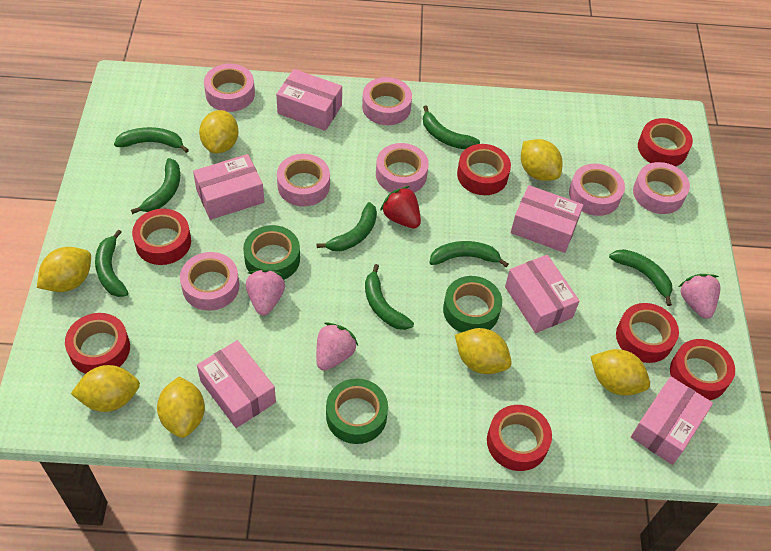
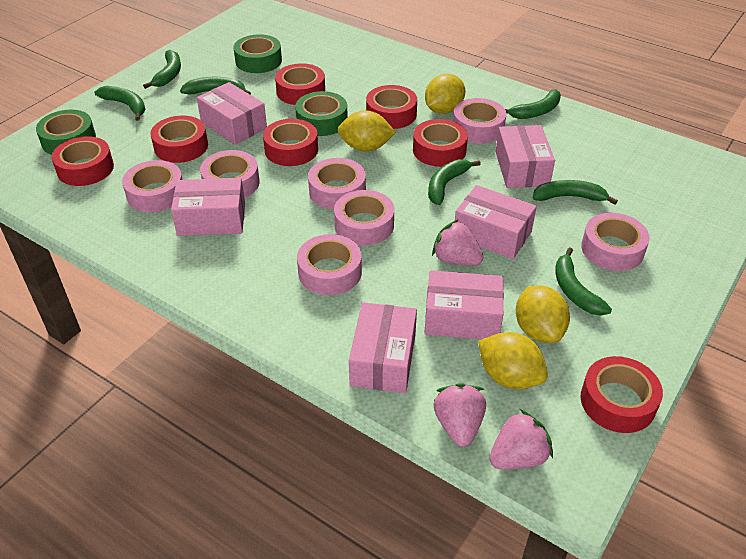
green banana: [95,229,128,297] [114,127,189,153] [131,158,180,214] [317,202,377,251] [365,264,414,330] [423,105,480,149] [429,241,508,267] [609,249,673,306] = 8 -> [95,86,145,121] [143,50,181,89] [180,77,251,95] [428,159,481,205] [505,89,561,119] [533,180,618,205] [555,247,612,316] = 7
red strawberry: [380,186,421,229] = 1 -> none = 0
yellow lemon: [37,247,91,292] [71,365,140,412] [157,377,205,438] [199,110,238,153] [455,328,512,374] [521,139,563,181] [590,349,650,396] = 7 -> [338,110,396,152] [425,74,465,114] [478,332,548,389] [516,285,570,343] = 4

